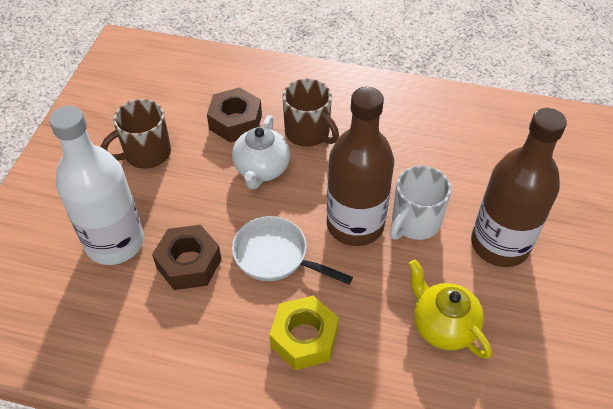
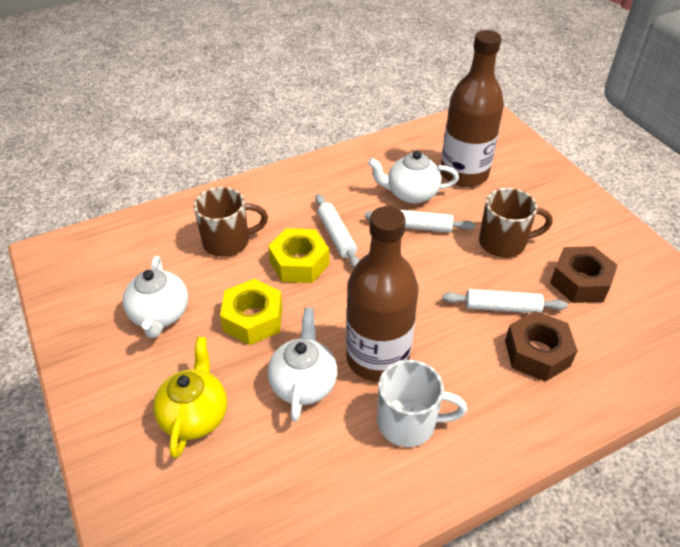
white bottle: [49,106,144,265] = 1 -> none = 0
white pan: [232,216,353,285] = 1 -> none = 0
white rolling pin: none = 0 -> [315,194,360,268] [365,209,475,232] [442,289,568,313] = 3
white teapot: [232,115,290,189] = 1 -> [123,256,188,338] [268,307,337,422] [368,151,459,204] = 3
yellow nut: [269,296,339,370] = 1 -> [220,279,282,345] [268,228,329,283] = 2

